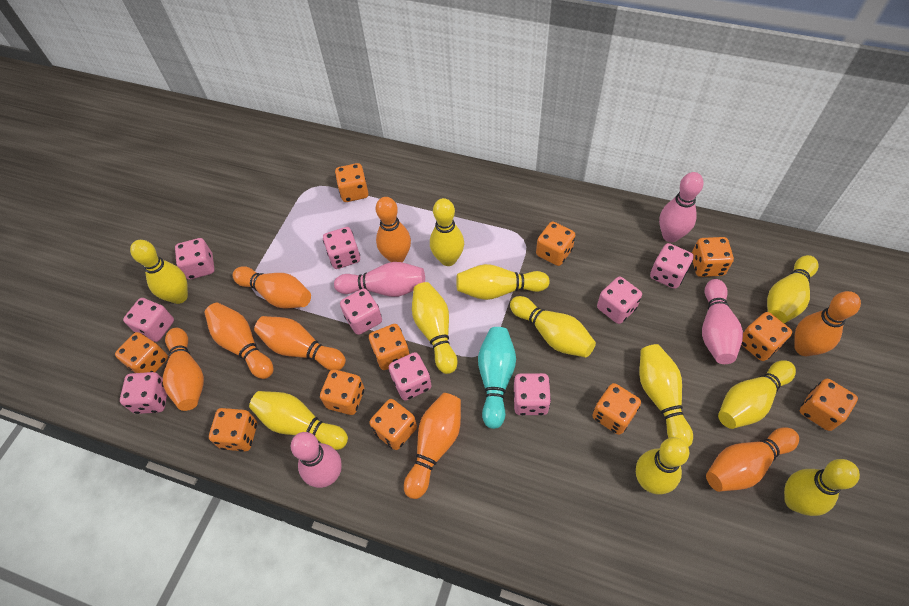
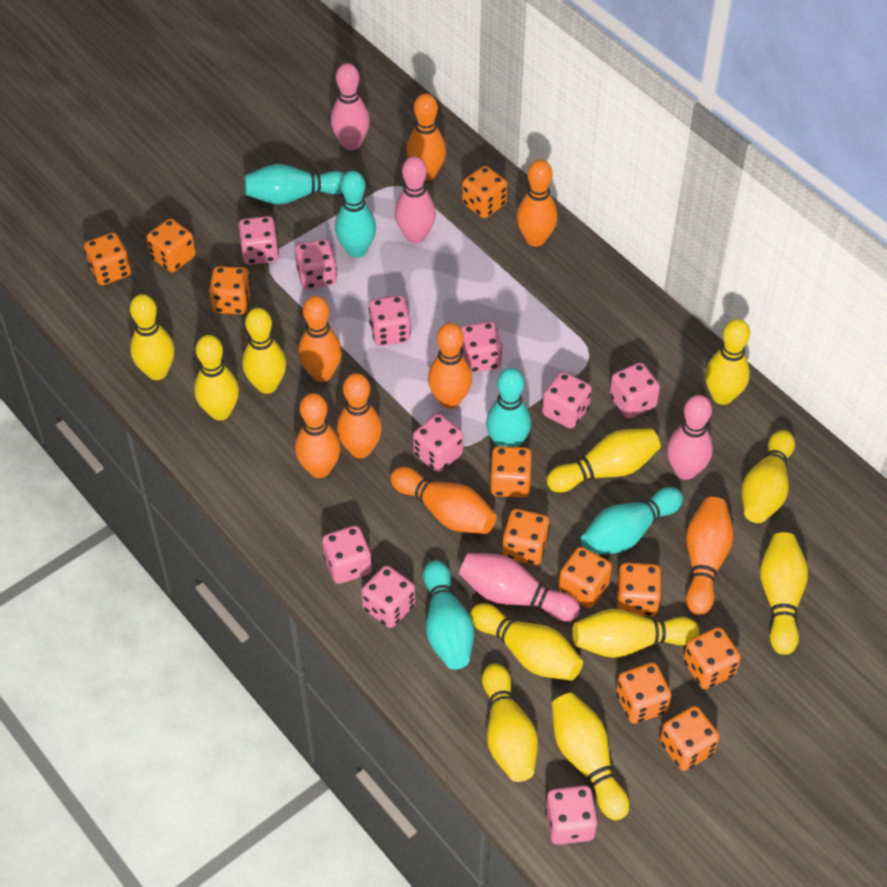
pink dice: [120,372,167,414] [123,298,174,342] [175,238,215,280] [323,227,360,269] [340,289,382,335] [389,352,432,401] [514,373,551,415] [597,276,642,324] [650,243,694,289] = 9 -> [239,216,279,265] [295,239,337,289] [322,526,372,584] [361,566,415,628] [369,295,411,346] [413,414,463,472] [461,321,502,373] [542,372,592,429] [545,785,598,845] [609,362,660,418] = 10
turquoise bowling pin: [478,327,516,429] = 1 -> [244,164,345,205] [335,171,376,258] [423,560,474,669] [486,368,531,447] [581,487,683,555] = 5

